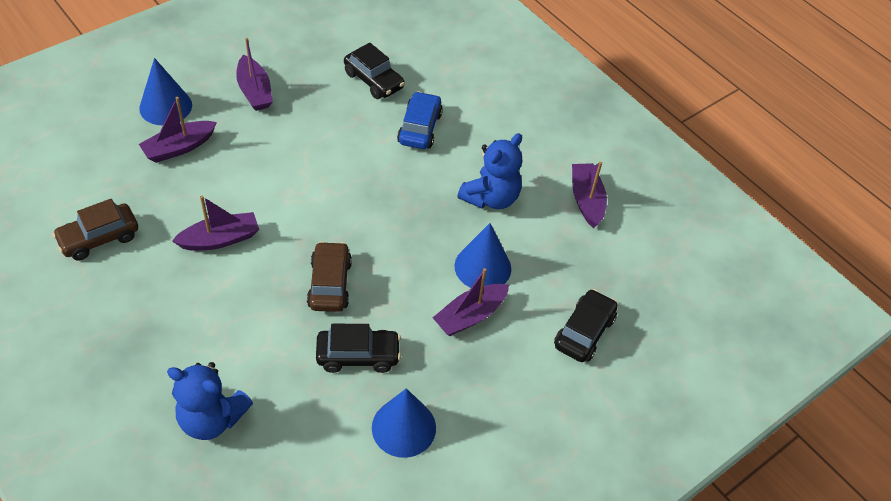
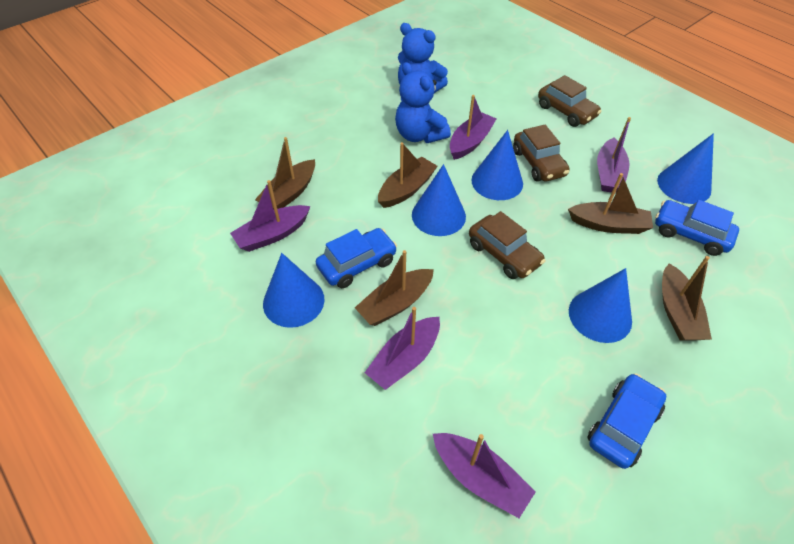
black car: [316,324,401,373] [344,43,405,99] [554,289,618,362] = 3 -> none = 0
blue car: [397,91,443,149] = 1 -> [316,228,397,288] [587,373,666,469] [655,200,739,256] = 3
blue cone: [139,58,192,125] [372,388,436,458] [454,223,511,288] = 3 -> [263,253,325,328] [412,164,466,236] [471,130,523,200] [569,268,632,343] [657,133,714,204] = 5
brown boat: none = 0 -> [255,137,315,210] [355,250,434,326] [378,142,438,208] [568,173,653,234] [662,256,712,340] = 5
brown car: [52,199,138,260] [307,241,352,312] = 2 -> [469,211,546,279] [513,125,570,182] [538,75,602,127] = 3

